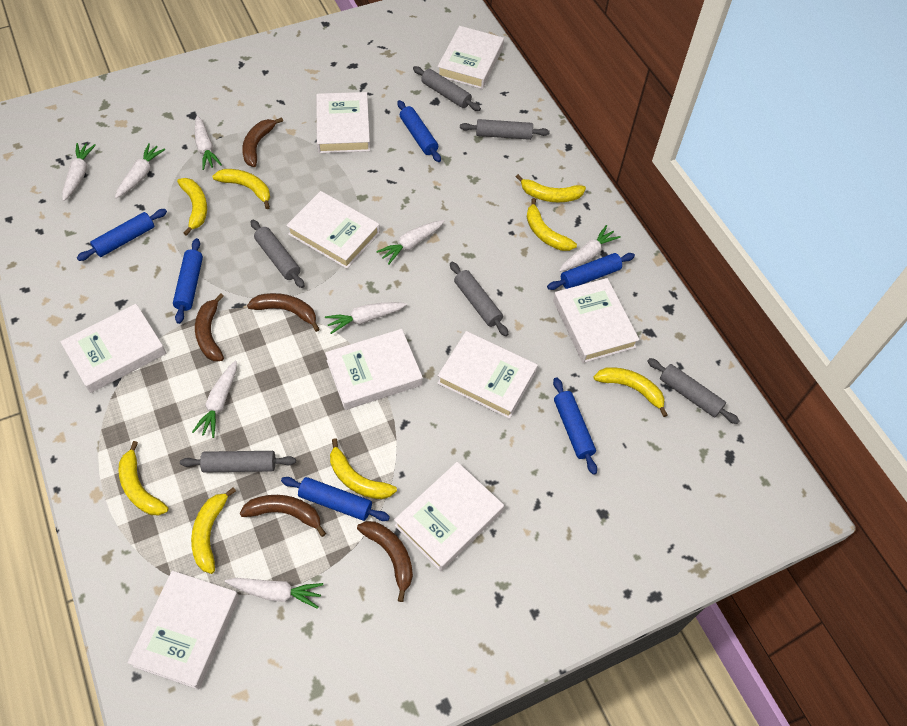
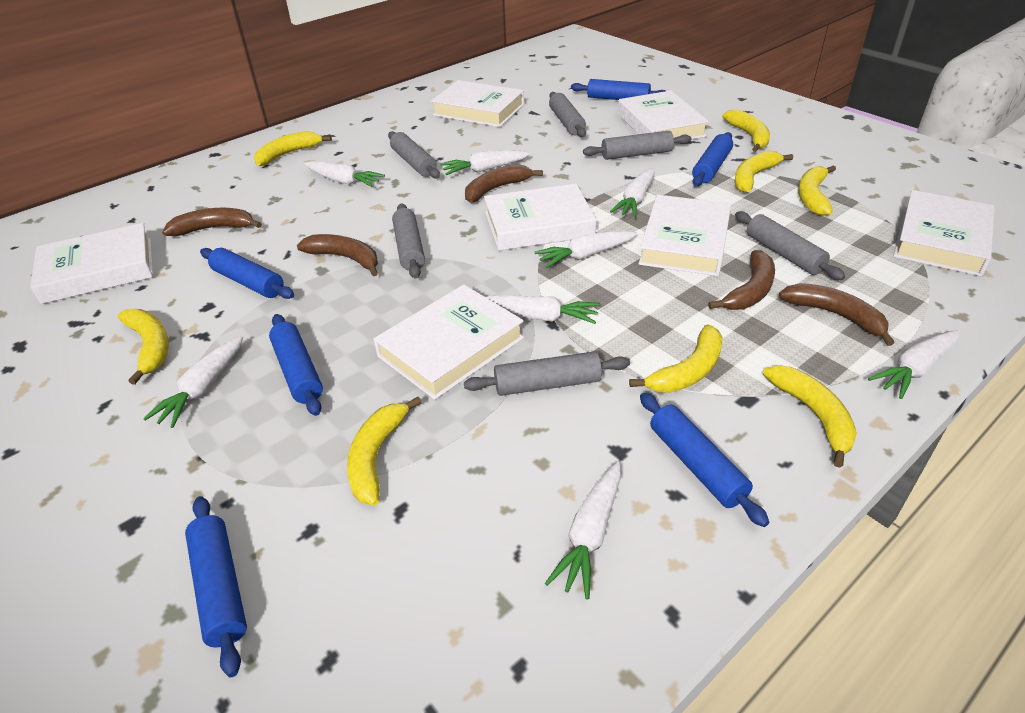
white book: [60,304,166,393] [127,571,239,690] [286,191,380,269] [316,92,370,153] [325,329,423,410] [394,462,504,571] [437,26,504,89] [437,331,538,419] [553,278,640,363] = 9 -> [30,223,153,304] [374,285,524,400] [431,80,524,127] [484,184,597,251] [618,91,709,139] [638,195,731,276] [894,190,995,276] = 7

